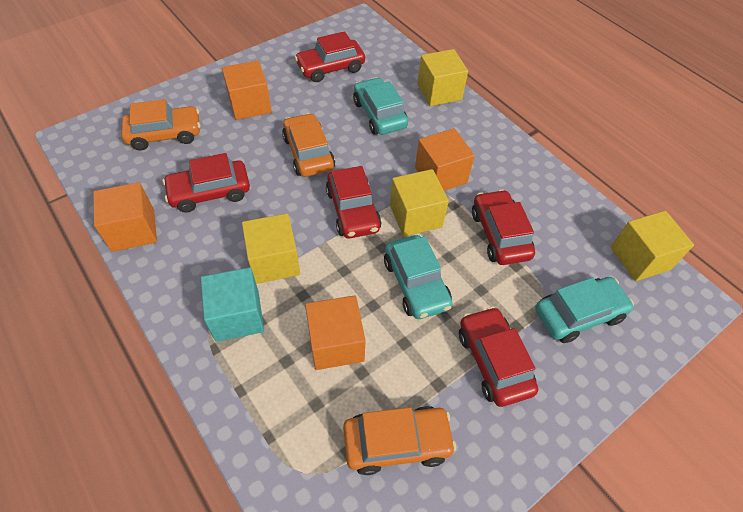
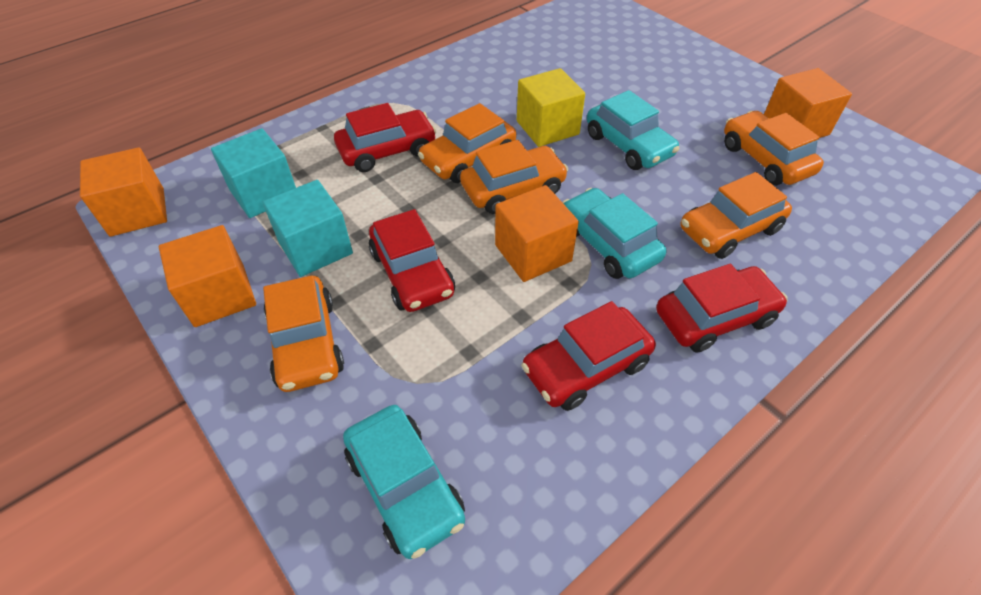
orange car: [121,99,200,150] [282,113,335,177] [343,406,456,475] = 3 -> [263,275,344,392] [418,103,516,183] [460,140,568,214] [681,172,792,259] [724,111,824,186] = 5
red car: [163,153,250,213] [294,31,365,82] [326,166,381,238] [459,306,538,407] [472,189,535,265] = 5 -> [334,103,437,172] [369,209,455,312] [521,301,656,411] [656,264,788,353] = 4
turquoise cube: [201,267,264,342] = 1 -> [211,128,296,218] [263,180,353,277] = 2
yellow cube: [242,213,300,284] [390,169,449,237] [418,49,468,106] [611,211,694,281] = 4 -> [517,68,585,147] = 1

